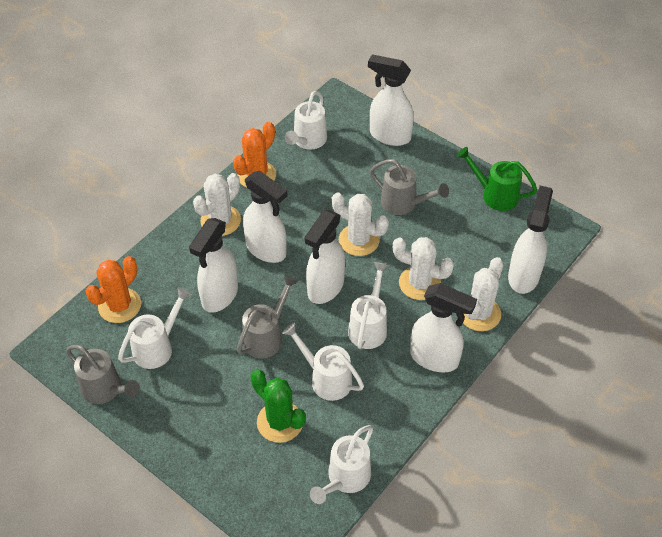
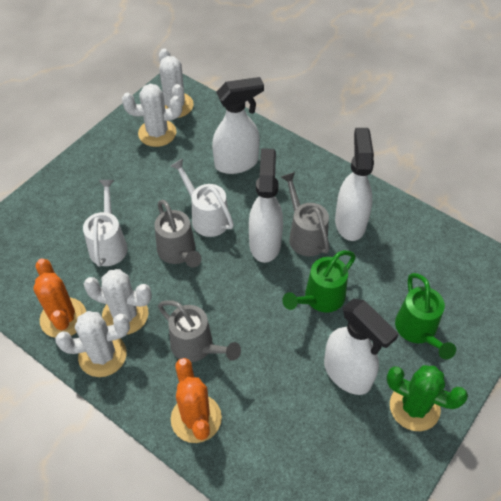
green watering can: [457,147,537,211] = 1 -> [282,251,356,312] [395,273,456,359] = 2
white spray bottle: [189,218,238,312] [243,170,288,263] [305,210,345,304] [368,54,414,146] [410,283,477,372] [508,185,553,294] = 6 -> [212,77,264,174] [249,148,283,263] [324,298,399,395] [335,128,374,241] = 4
white watering can: [118,287,192,369] [282,323,364,401] [285,91,327,149] [310,425,373,504] [348,262,389,349] = 5 -> [83,180,128,267] [171,159,234,237] = 2

